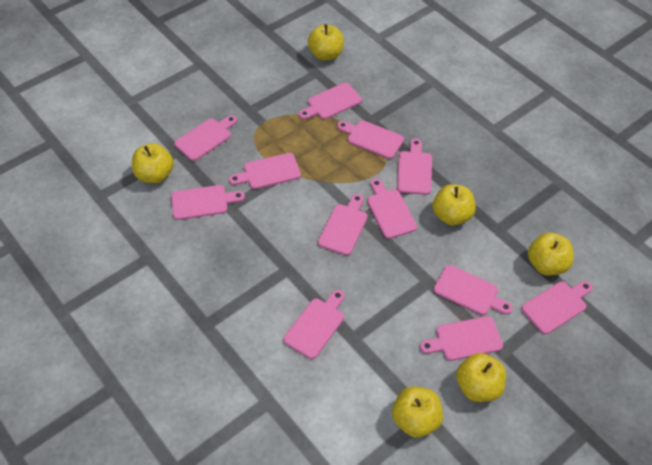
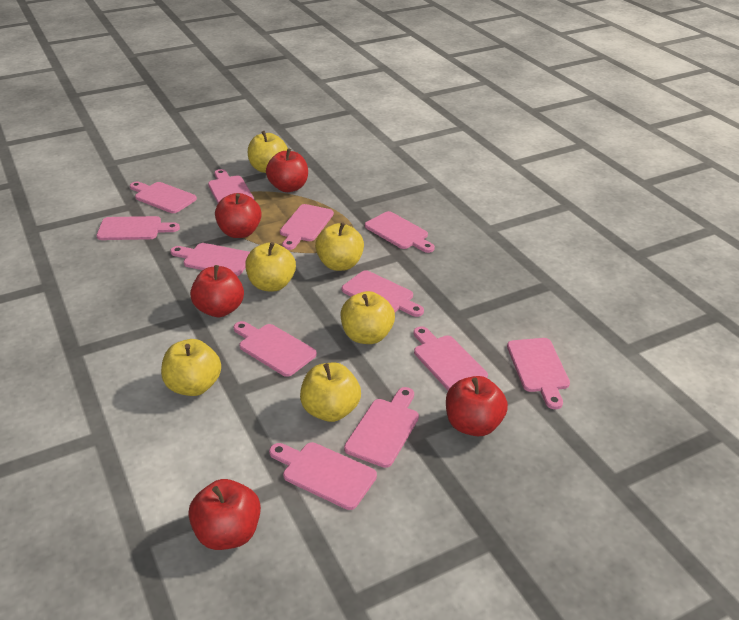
red apple: none = 0 -> [188,479,261,550] [190,265,244,317] [215,193,262,238] [266,148,308,192] [446,376,508,436] = 5

